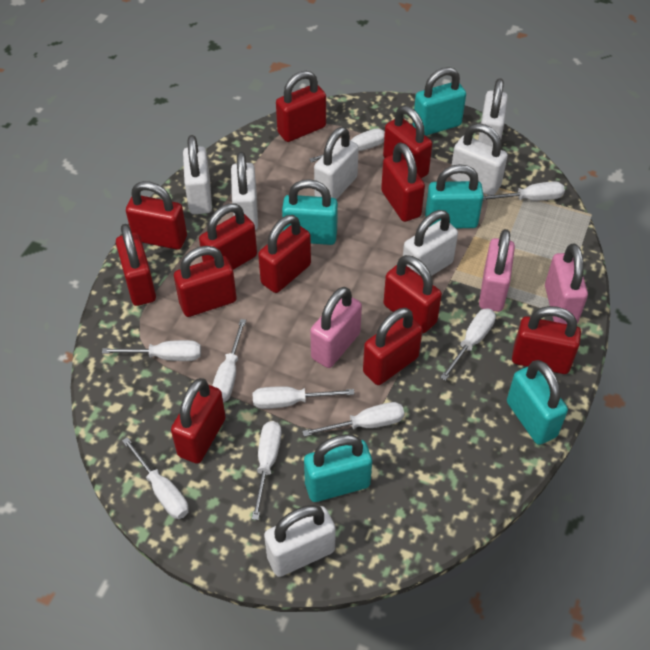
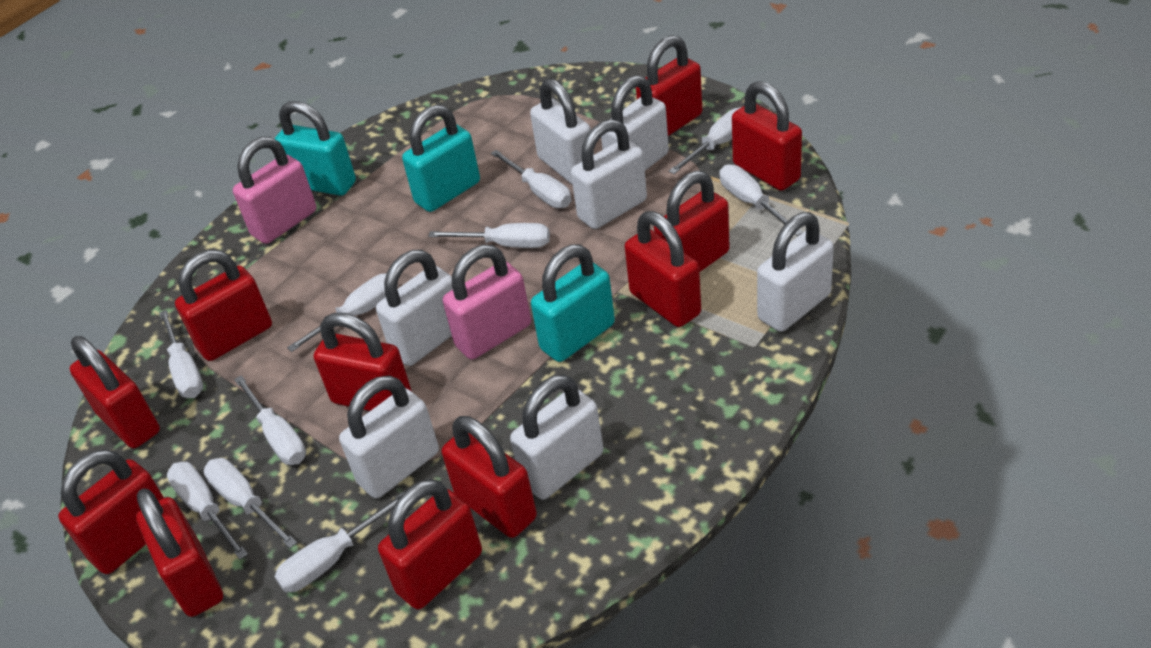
pink padlock: [310,287,362,368] [479,229,515,312] [545,244,588,324] = 3 -> [233,137,317,244] [443,245,531,360] = 2
red padlock: [116,224,156,306] [126,181,187,250] [171,378,226,464] [174,246,237,317] [199,204,257,270] [258,215,311,293] [276,71,326,142] [363,308,423,385] [381,142,425,222] [383,106,432,179] [384,255,442,333] [512,306,581,374] = 12 -> [58,449,164,574] [69,336,160,448] [136,488,223,617] [175,250,272,361] [314,313,412,411] [378,479,482,609] [442,416,537,538] [625,211,701,327] [636,35,702,136] [654,171,730,272] [732,81,802,191] = 11
turquoise padlock: [282,179,338,245] [304,434,372,502] [413,67,466,136] [425,164,484,228] [507,360,568,445] = 5 -> [275,101,356,196] [402,105,480,212] [531,244,615,362] = 3
white screwdriver: [102,340,201,361] [122,437,189,519] [212,319,246,403] [252,421,282,520] [253,386,355,409] [302,402,404,437] [309,128,385,163] [440,308,496,381] [483,181,565,201] = 9 -> [159,310,203,398] [167,462,248,560] [204,458,297,548] [234,375,306,465] [275,491,405,592] [287,273,398,352] [428,223,550,248] [491,150,571,208] [668,107,741,174] [719,164,803,236] = 10

